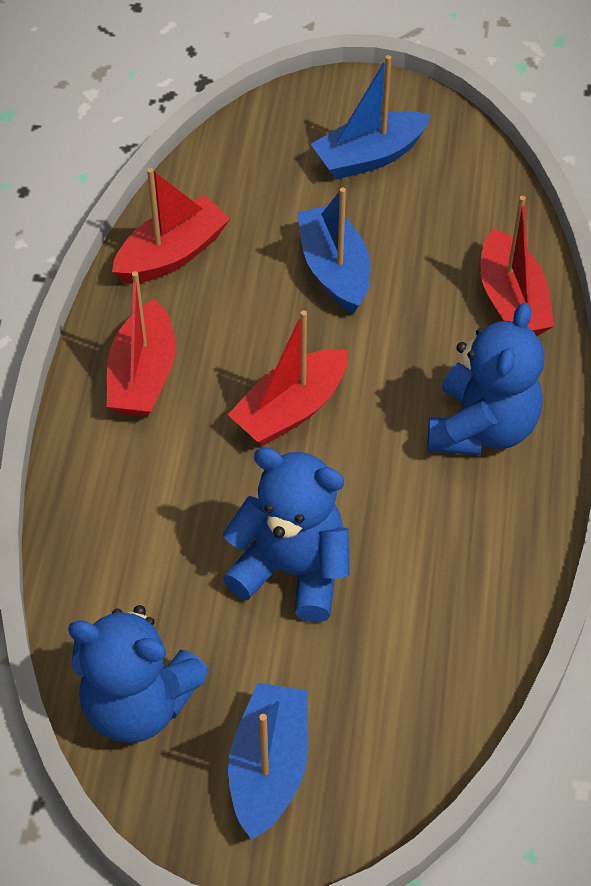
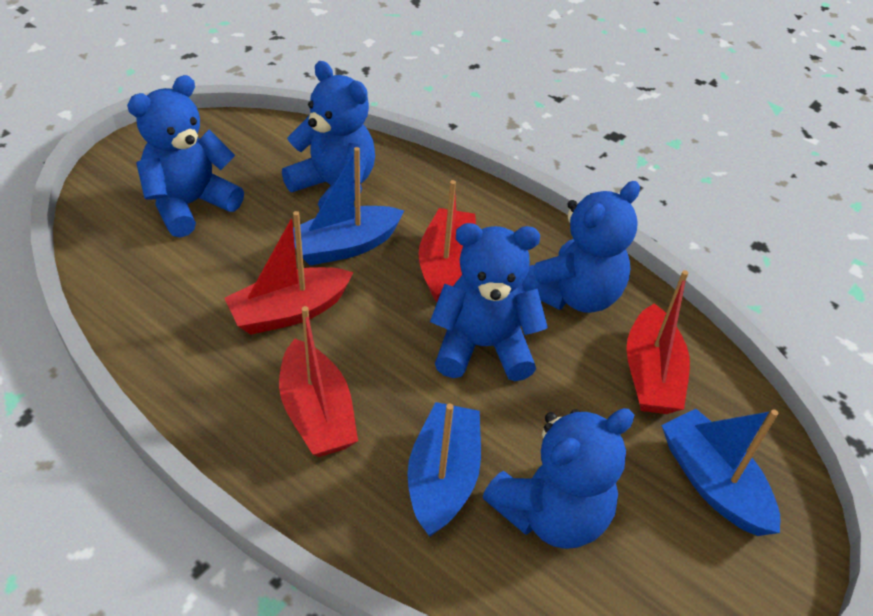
blue teddy bear: [68,605,208,743] [223,447,350,623] [427,303,544,455] = 3 -> [127,75,244,237] [282,61,375,209] [430,223,548,381] [483,408,634,549] [522,181,640,313] = 5

